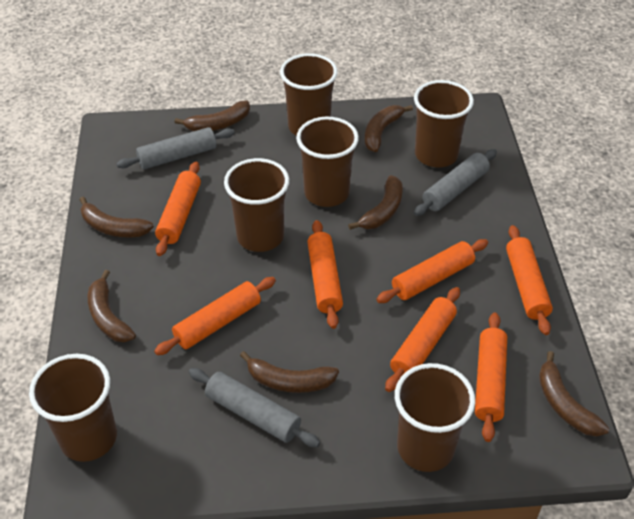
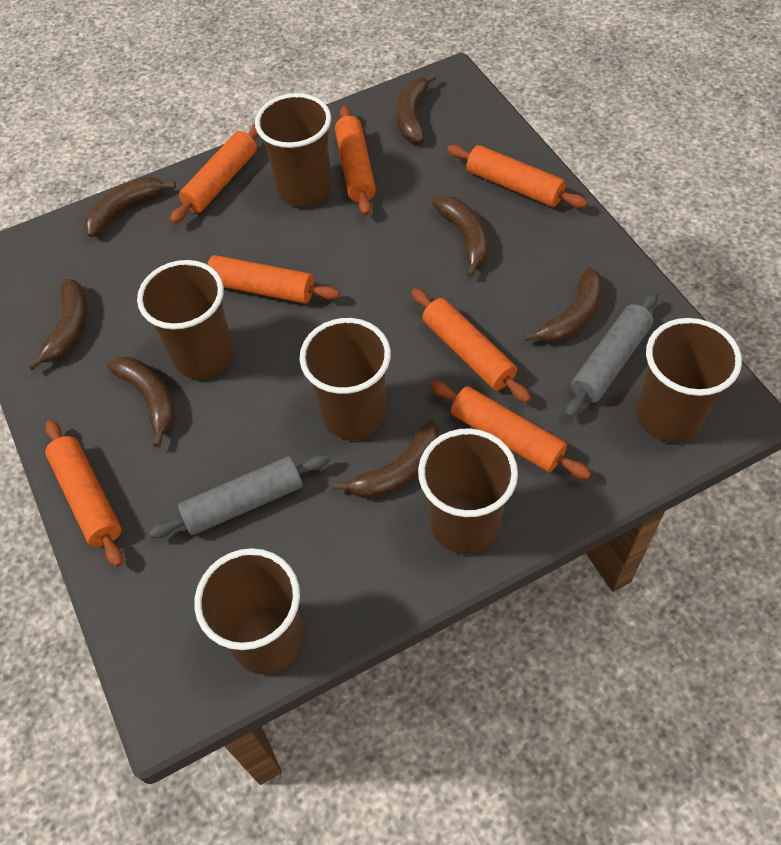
grey rolling pin: [116,127,235,169] [189,368,320,447] [414,149,497,216] = 3 -> [149,454,330,538] [565,292,658,418] = 2

